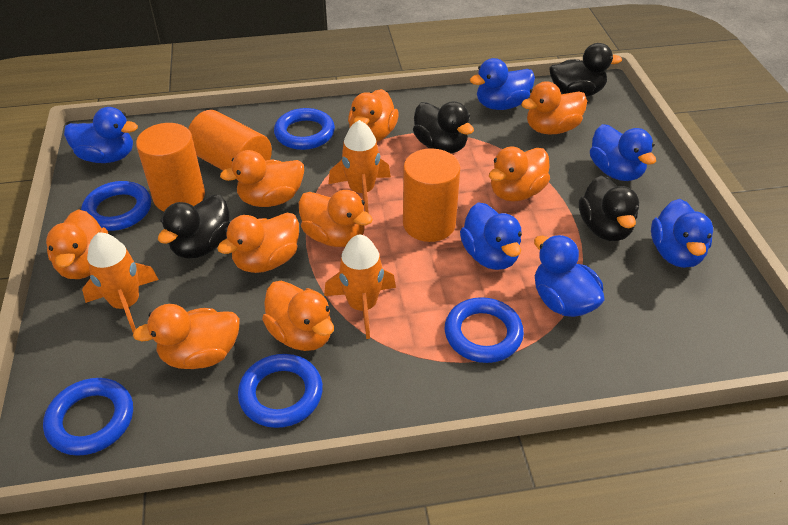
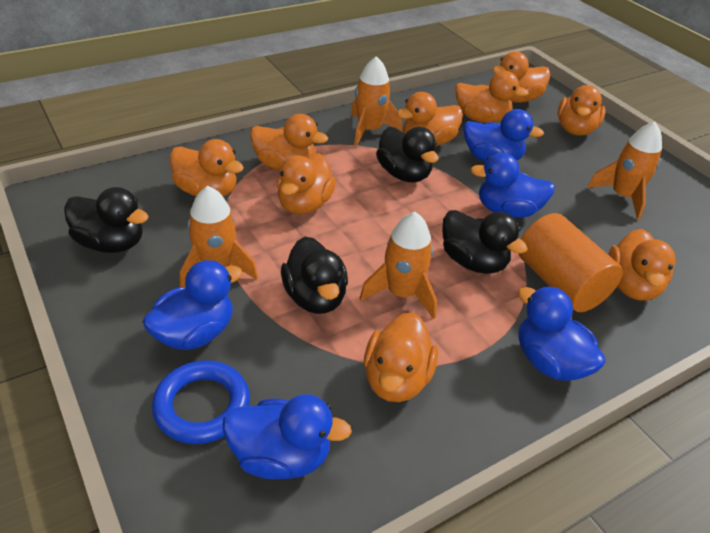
blue duck: [64,107,138,163] [460,202,522,270] [470,58,535,110] [534,235,605,317] [590,124,656,181] [651,199,713,268] = 6 -> [143,260,243,350] [223,394,352,479] [464,109,544,162] [470,153,555,218] [518,287,606,381] = 5
blue ring: [43,378,133,456] [81,181,151,231] [238,354,323,428] [274,108,335,150] [445,297,524,363] = 5 -> [152,360,250,444] = 1
orange cylinder: [136,123,205,211] [188,110,272,171] [403,148,460,242] = 3 -> [518,213,623,312] = 1
orange rocket: [82,232,159,333] [324,234,396,339] [329,120,391,214] = 3 -> [180,186,258,287] [351,56,402,146] [360,212,437,319] [587,122,662,220] = 4

